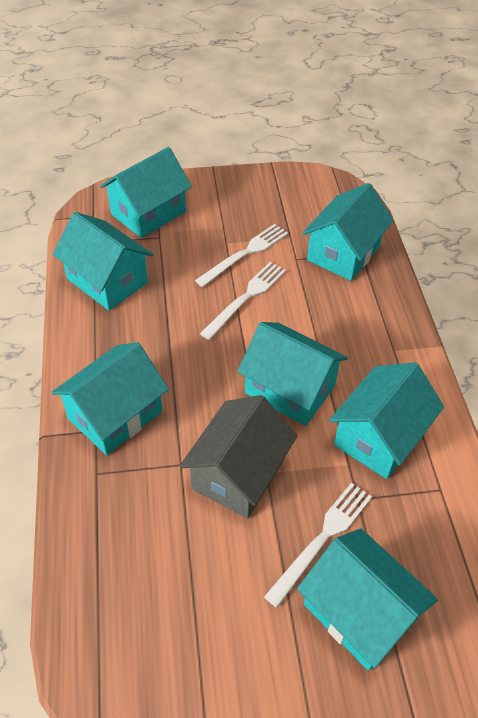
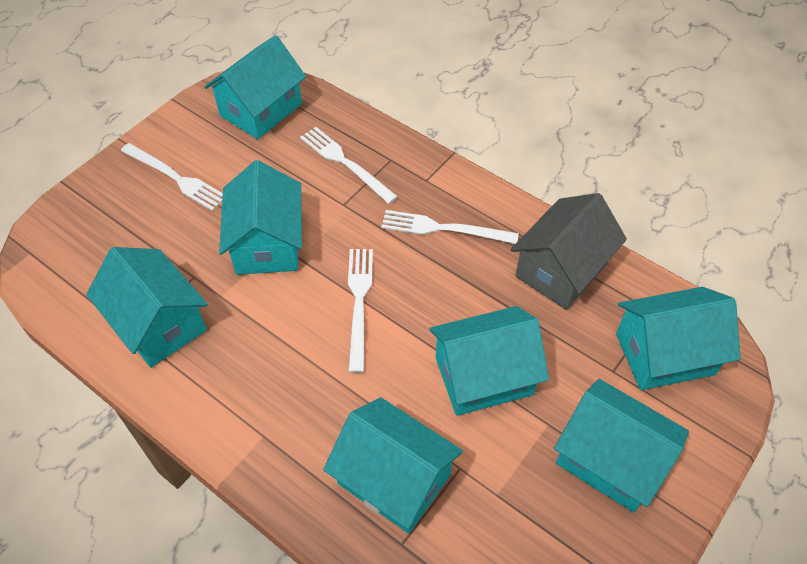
white fork: [195,224,288,287] [200,262,286,340] [264,482,372,608] = 3 -> [121,143,223,211] [300,127,398,204] [348,249,373,373] [381,210,519,244] = 4

